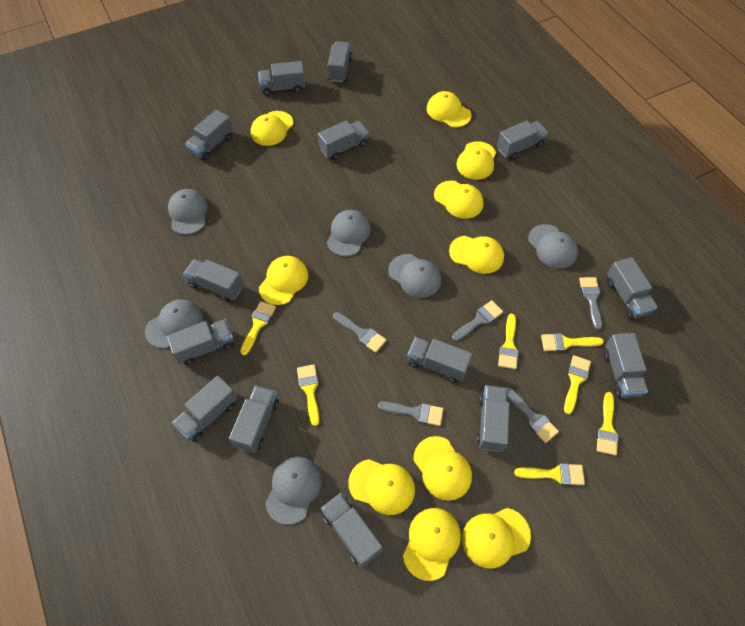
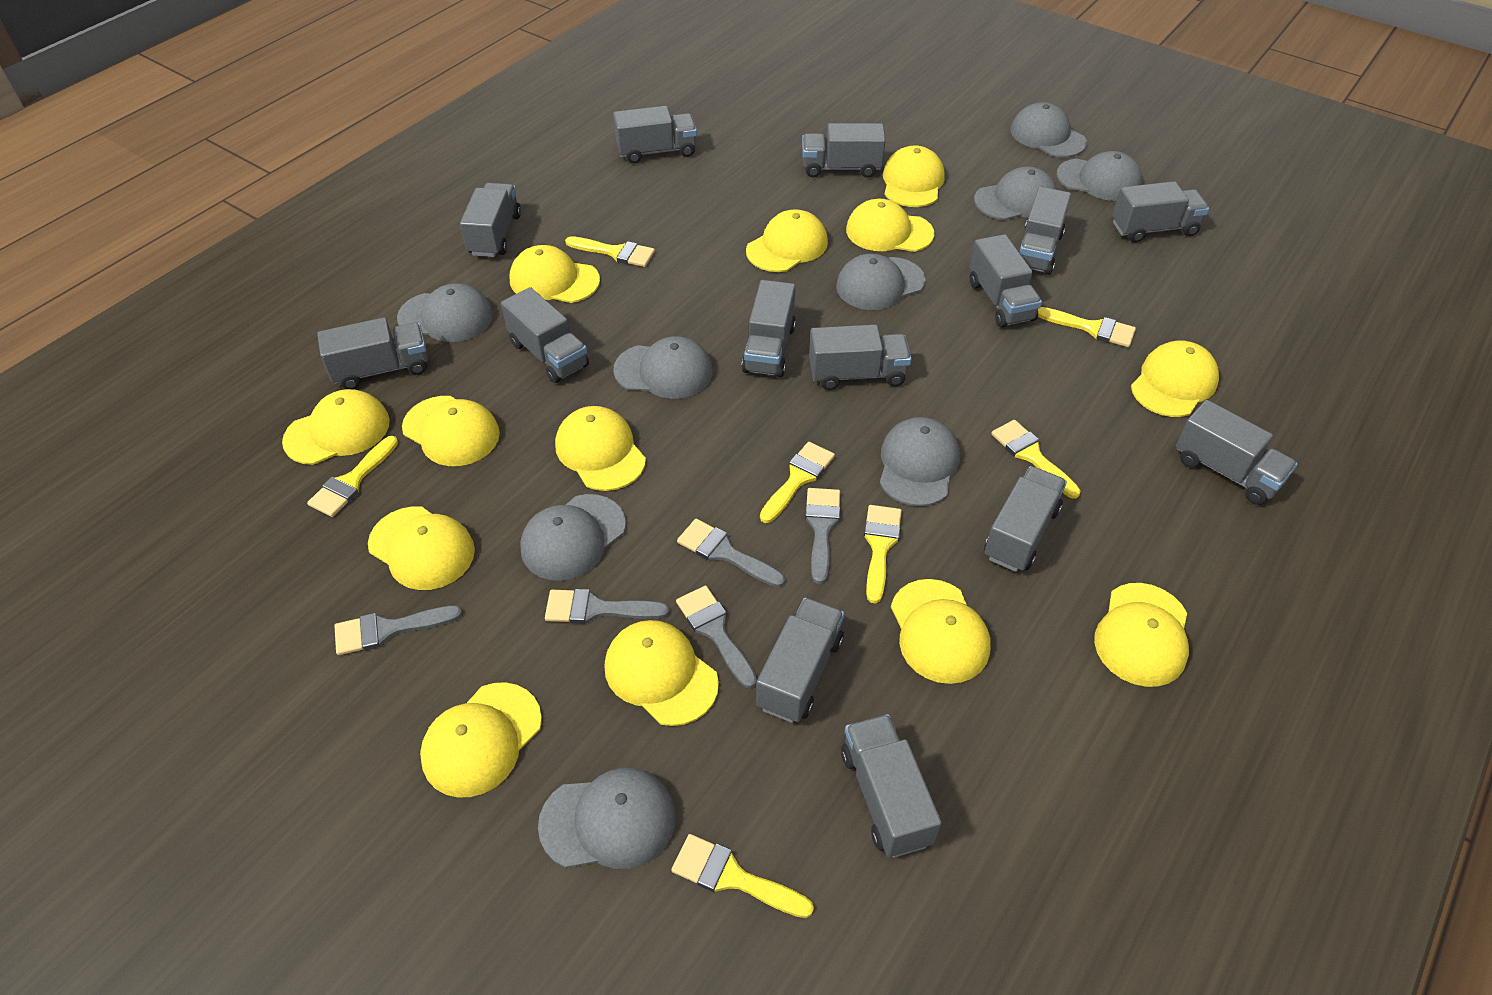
grey cap: [145,299,203,348] [168,189,208,235] [265,457,322,525] [327,210,371,256] [388,254,441,298] [528,224,578,269] = 6 -> [397,283,493,342] [520,494,626,581] [538,768,676,869] [613,336,713,399] [836,254,925,310] [880,417,960,506] [974,167,1057,220] [1010,102,1087,157] [1057,151,1142,201] = 9
yellow cap: [251,111,293,146] [259,256,308,305] [348,459,415,515] [403,508,461,581] [413,436,472,501] [427,91,471,127] [434,181,483,219] [449,236,504,274] [456,141,496,180] [462,508,531,569] = 10 -> [282,389,390,465] [368,506,475,590] [402,396,500,466] [420,682,542,798] [510,245,600,303] [555,406,646,491] [604,620,719,726] [746,209,828,272] [846,199,934,252] [883,145,945,207] [891,579,990,684] [1094,583,1189,687] [1131,340,1219,417] = 13

